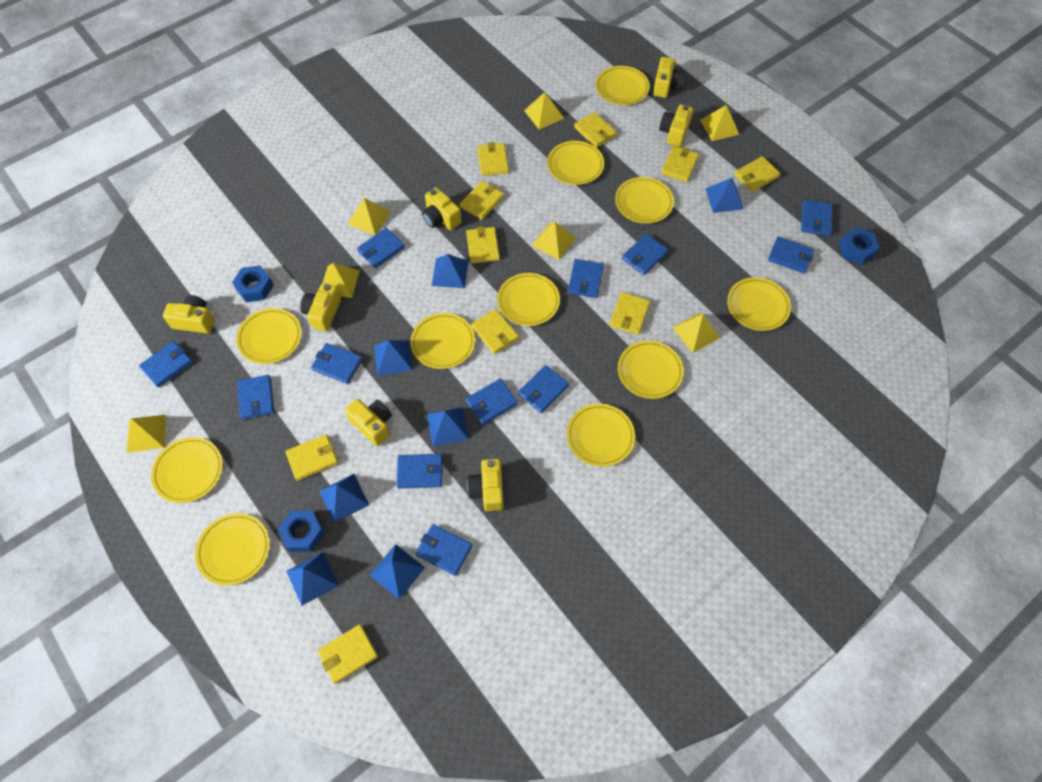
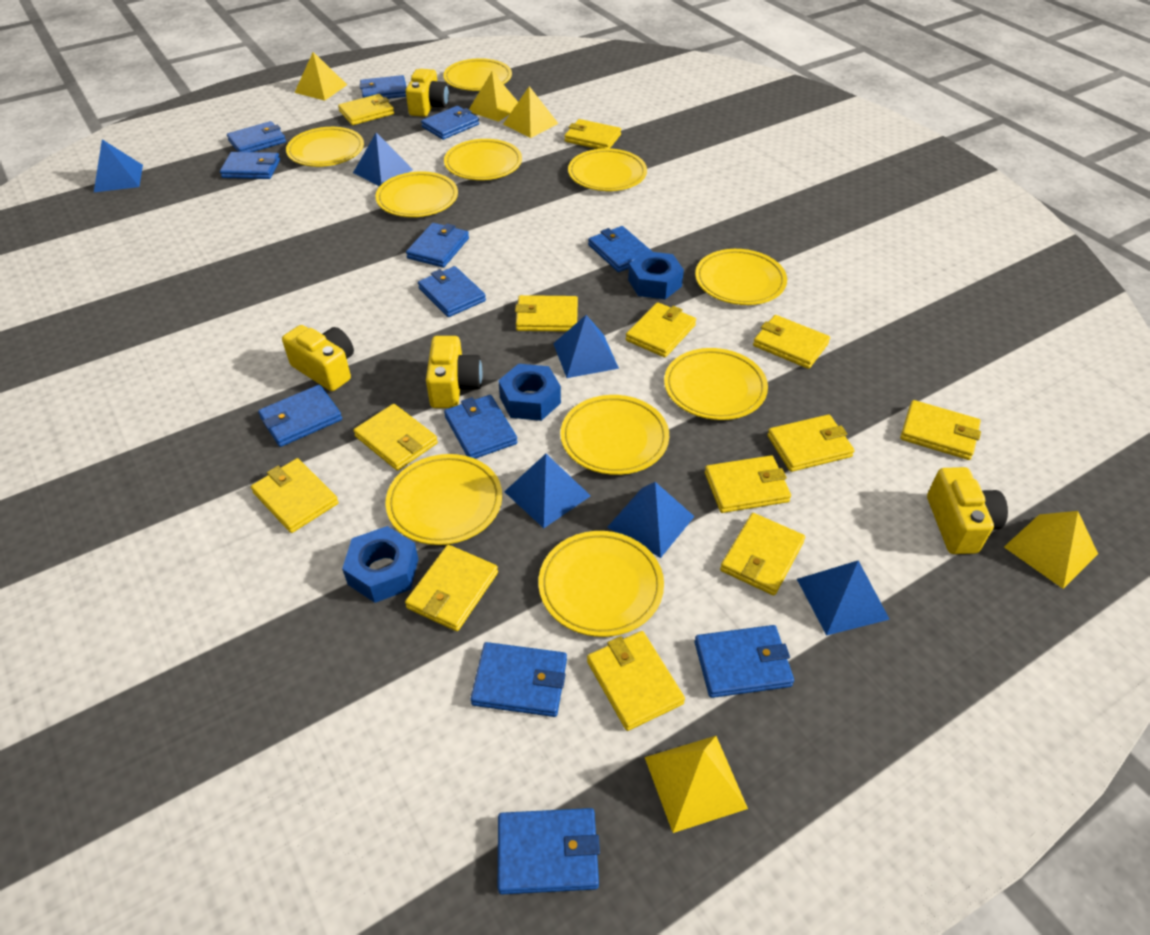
blue pyramid: [286,552,339,606] [319,474,369,523] [370,544,425,599] [374,340,413,376] [427,407,469,447] [432,254,469,288] [705,178,744,213] = 7 -> [94,140,143,192] [353,133,413,186] [504,454,591,528] [553,315,619,378] [607,482,695,558] [797,560,890,636] = 6
yellow camera: [163,295,215,334] [300,284,341,332] [345,399,392,446] [422,187,462,230] [467,459,504,511] [653,57,684,98] [659,104,693,147] = 7 -> [282,325,354,391] [406,69,449,117] [426,336,483,408] [927,467,1008,554] = 4
yellow plate: [151,437,223,503] [195,513,270,585] [236,308,301,364] [410,313,475,369] [497,273,560,326] [547,141,604,185] [567,404,635,467] [596,66,650,105] [615,177,674,224] [618,341,684,399] [727,277,791,331] = 11 -> [286,127,364,167] [375,171,458,217] [385,454,502,545] [443,58,512,91] [444,139,522,180] [538,531,664,637] [560,395,669,475] [568,148,647,191] [664,348,768,420] [695,249,787,305] = 10
yellow pyramid: [126,415,166,453] [322,263,360,298] [347,198,391,235] [524,92,564,129] [532,222,576,260] [673,313,721,353] [700,105,740,141] = 7 -> [294,52,347,101] [469,72,518,122] [503,86,559,138] [645,736,748,833] [1004,511,1098,589] = 5
yellow wallet: [285,434,338,481] [317,624,378,684] [460,181,504,220] [466,226,500,263] [471,309,519,354] [478,142,509,176] [574,112,617,148] [610,292,650,335] [661,146,699,182] [734,156,780,192] = 10 -> [251,458,339,533] [338,94,394,125] [353,404,438,471] [405,545,498,631] [515,295,578,332] [564,119,621,149] [587,631,685,731] [626,302,696,357] [705,456,791,513] [720,513,805,596] [753,315,830,369] [767,415,855,472] [900,400,981,460] = 13

